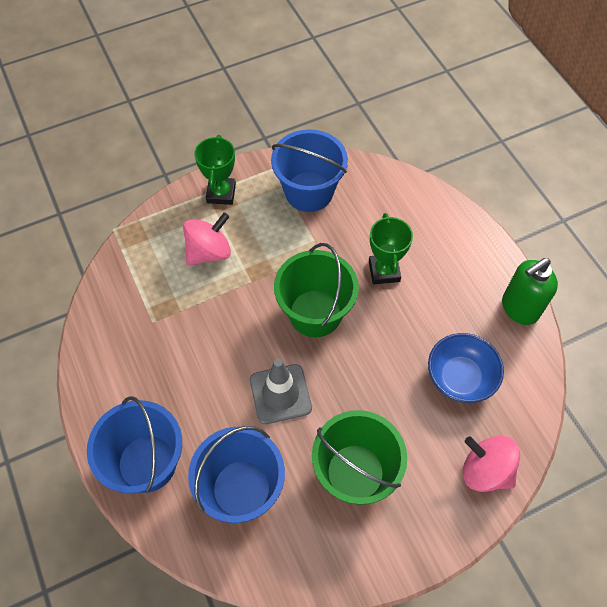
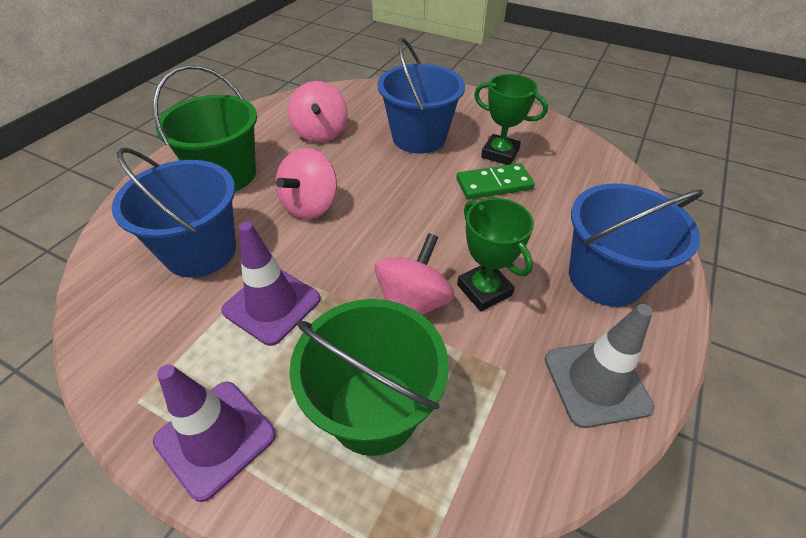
blue bowl: [428,333,504,403] = 1 -> none = 0
green domino: none = 0 -> [456,163,535,199] = 1
green soap dispenser: [502,258,558,325] = 1 -> none = 0
pink spinning top: [183,212,231,266] [463,436,520,492] = 2 -> [275,148,337,219] [288,81,348,143] [375,233,454,315] = 3
purple traffic cone: none = 0 -> [153,364,276,502] [221,222,321,346] = 2

